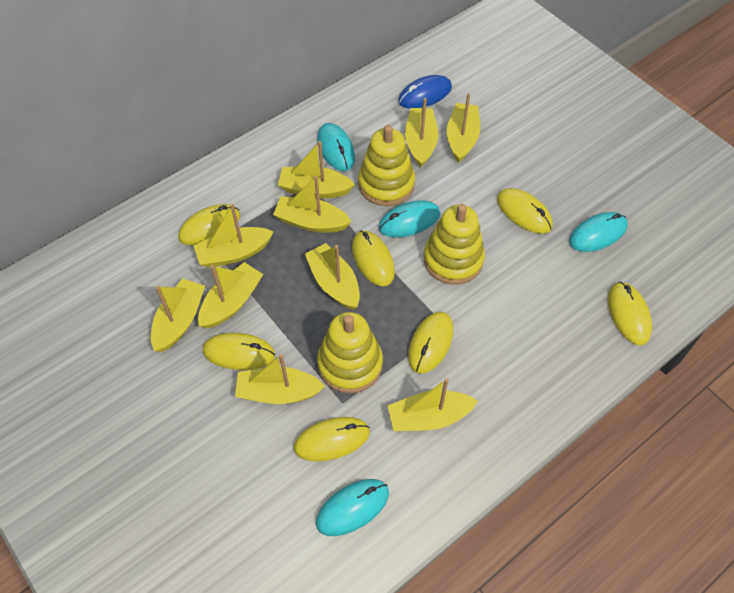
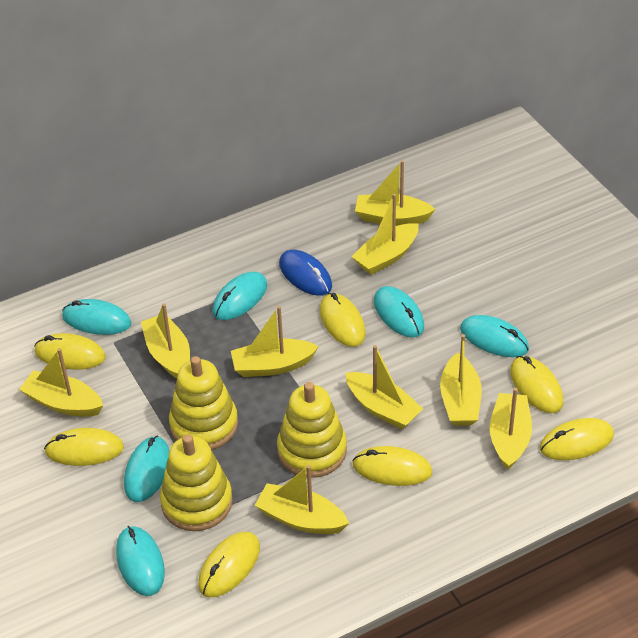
turquoise mouse: [316,479,389,536] [317,123,355,171] [378,200,440,237] [569,212,627,252] = 4 -> [62,299,131,335] [116,526,165,596] [124,436,170,502] [212,272,267,320] [374,286,424,337] [460,315,529,357] = 6
yellow boat: [151,278,205,352] [194,204,274,268] [198,262,263,329] [235,354,325,404] [273,176,352,233] [278,141,355,199] [305,243,360,310] [387,378,478,431] [405,98,439,167] [447,93,480,163] = 10 -> [19,348,103,417] [141,303,190,378] [231,306,319,377] [255,465,349,534] [346,345,423,429] [351,194,419,275] [355,160,436,226] [440,334,482,426] [490,388,532,470] = 9

